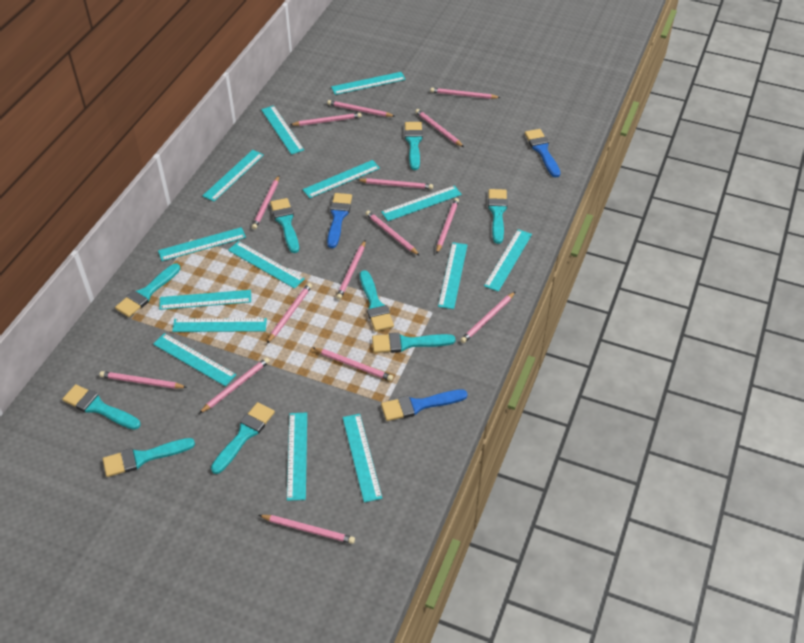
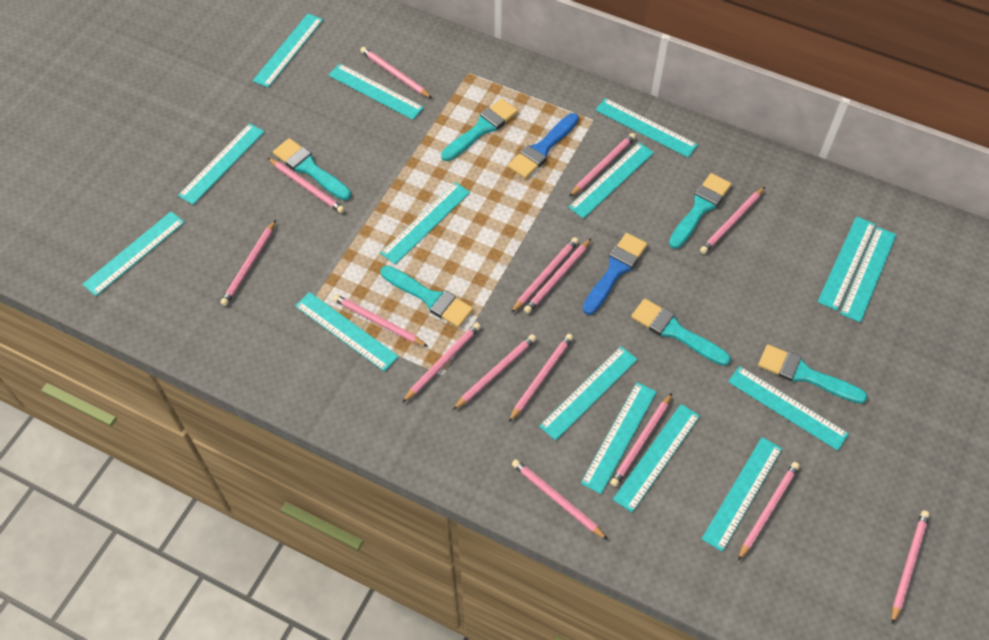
blue brush: [327,193,352,248] [381,390,468,421] [525,129,560,177] = 3 -> [508,113,579,179] [583,233,647,315] = 2
turquoise brush: [62,384,141,430] [103,438,195,477] [115,264,180,317] [211,402,275,474] [270,198,299,253] [360,270,394,331] [372,333,456,353] [405,122,423,170] [488,189,508,244] = 9 -> [273,138,351,200] [381,266,473,328] [441,98,518,161] [631,298,731,366] [669,173,732,249] [758,344,868,404] = 6
turquoise ruler: [153,333,236,386] [158,227,246,261] [159,290,251,310] [172,318,267,332] [202,150,264,202] [228,241,305,289] [261,105,304,155] [287,413,307,501] [303,160,380,198] [331,72,406,95] [343,414,382,503] [381,186,462,221] [438,242,467,309] [484,229,532,292] = 14 -> [82,211,185,296] [178,123,264,205] [253,13,323,88] [295,292,399,372] [328,63,424,120] [380,182,470,264] [539,346,638,441] [568,142,654,219] [581,382,657,494] [595,98,698,158] [613,404,700,512] [702,437,782,552] [728,366,849,451] [817,216,876,311] [840,227,897,323] = 15

